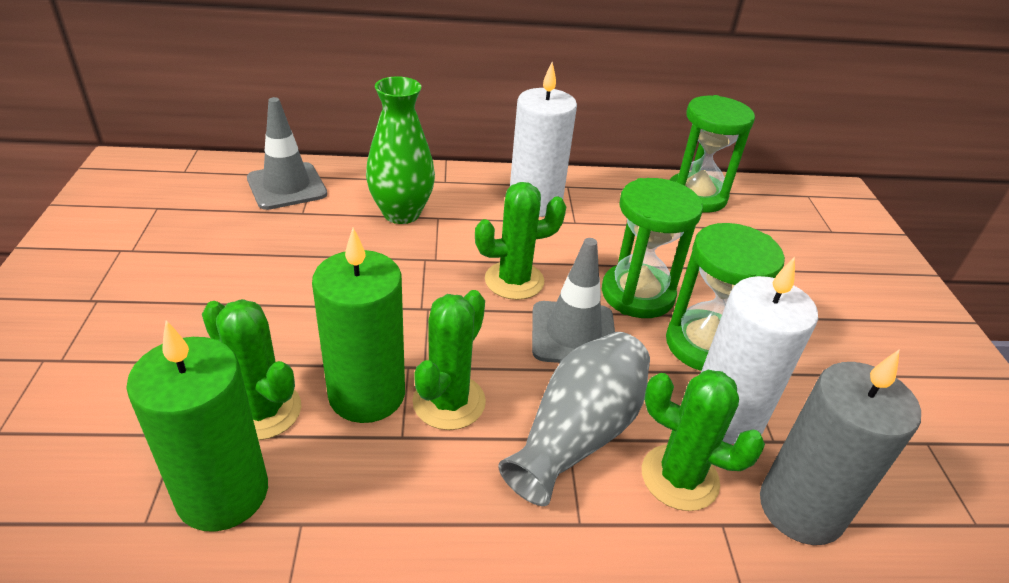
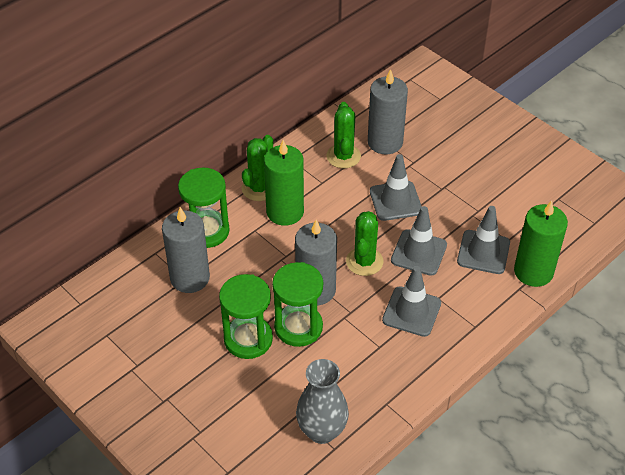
green cactus: [202,299,301,440] [413,290,486,430] [475,182,566,300] [642,370,765,511] = 4 -> [242,135,273,201] [326,102,361,169] [346,211,384,276] = 3
green vase: [366,76,435,224] = 1 -> none = 0
grey candle: [760,350,921,545] = 1 -> [162,207,210,293] [295,220,337,306] [368,69,408,154] = 3
grey traffic cone: [247,97,327,210] [532,238,615,363] = 2 -> [370,154,422,221] [382,266,441,337] [391,206,447,276] [457,206,510,274] = 4
white candle: [510,62,577,217] [701,257,818,444] = 2 -> none = 0

